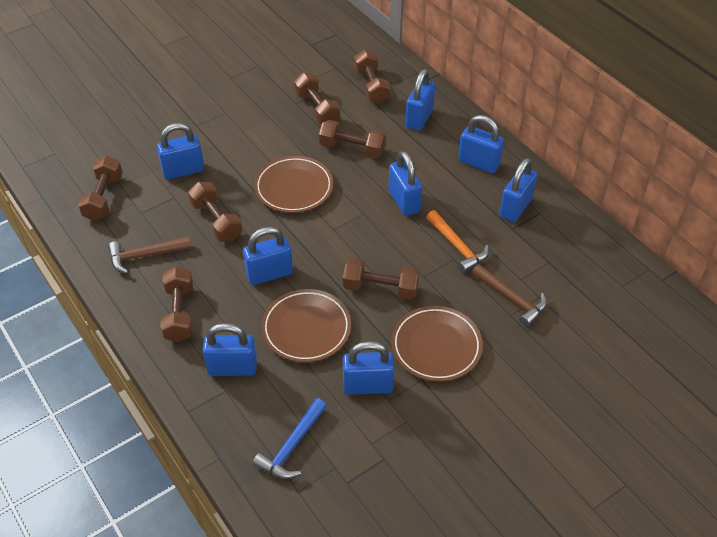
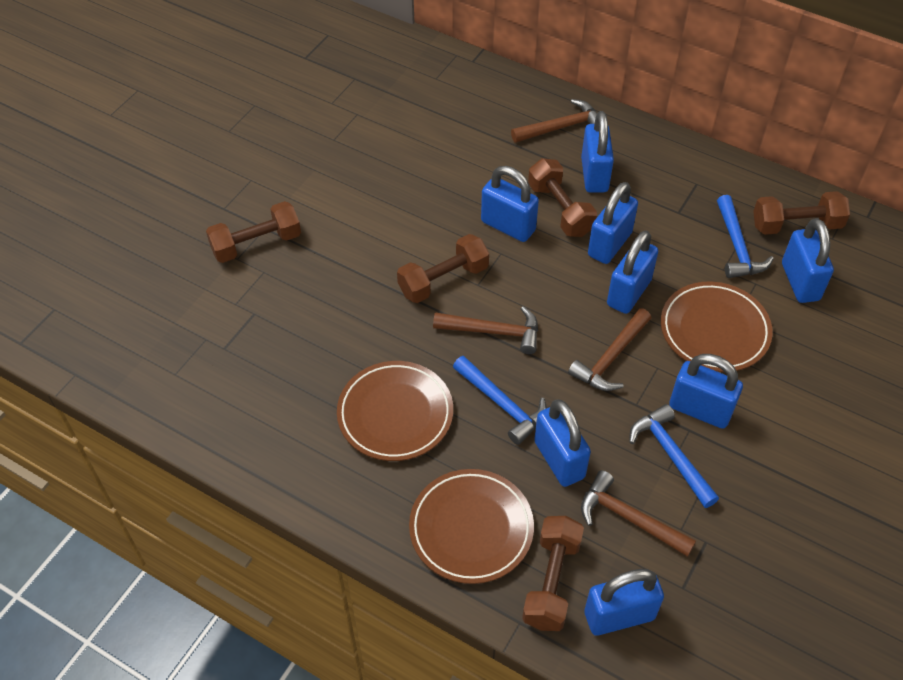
blue hammer: [253,398,327,479] = 1 -> [453,356,547,445] [629,404,719,508] [717,195,774,278] = 3
brown dumbbell: [78,156,123,221] [160,266,193,342] [188,182,242,242] [294,73,340,125] [319,120,386,158] [343,258,420,300] [354,49,391,104] = 7 -> [206,201,301,263] [397,234,489,303] [522,516,584,631] [528,158,597,237] [753,191,850,235] = 5
brown hammer: [108,237,191,274] [472,264,547,327] = 2 -> [433,306,538,354] [511,99,597,143] [568,308,651,391] [581,470,696,557] = 4
orange hammer: [426,210,489,273] = 1 -> none = 0

